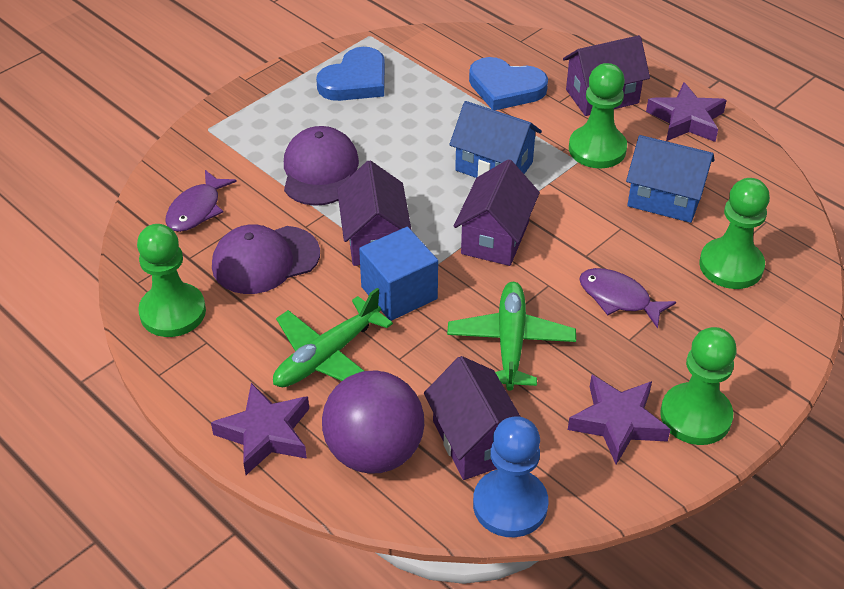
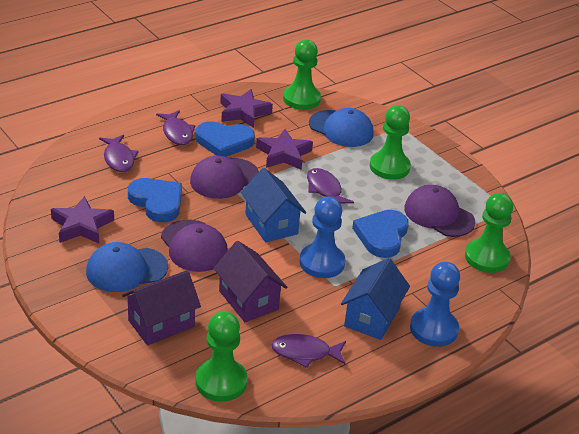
blue cap: none = 0 -> [86,242,168,292] [309,108,374,147] = 2
blue cube: [359,227,438,321] = 1 -> none = 0
blue heart: [316,47,385,101] [469,57,548,110] = 2 -> [128,178,182,222] [196,121,255,157] [352,210,409,258] = 3
blue pawn: [473,416,549,537] = 1 -> [300,197,345,278] [410,262,460,347] = 2
green plane: [273,288,393,387] [447,282,576,391] = 2 -> none = 0
purple ball: [322,370,424,474] = 1 -> none = 0
purple cap: [212,224,320,294] [284,126,359,206] = 2 -> [161,220,228,272] [190,156,259,199] [404,185,475,237] = 3
purple fish: [165,170,237,232] [579,268,676,329] = 2 -> [99,135,138,172] [156,110,196,145] [271,334,346,368] [307,168,354,203] = 4
purple house: [337,160,412,266] [424,356,521,480] [453,159,540,266] [563,35,650,116] = 4 -> [122,270,201,345] [214,241,287,322] = 2

